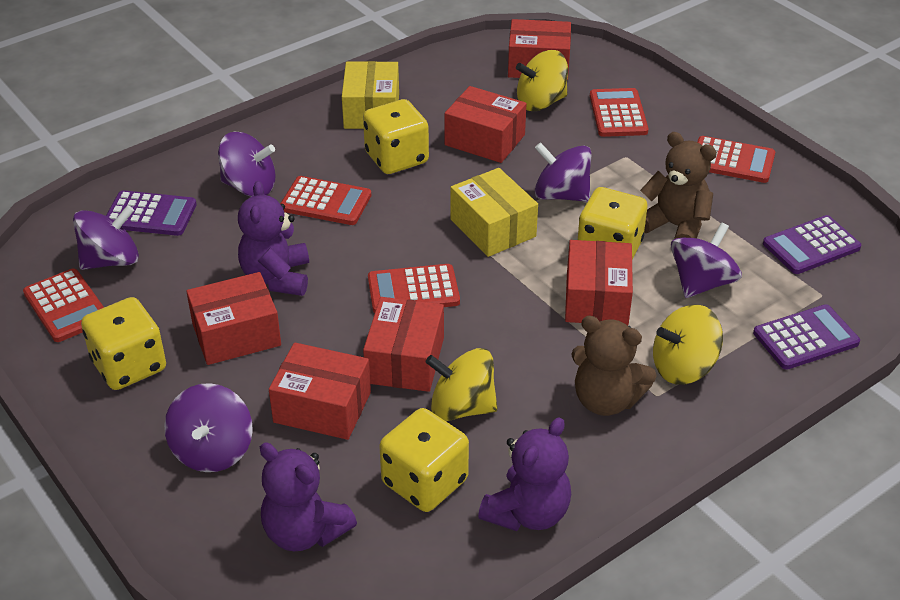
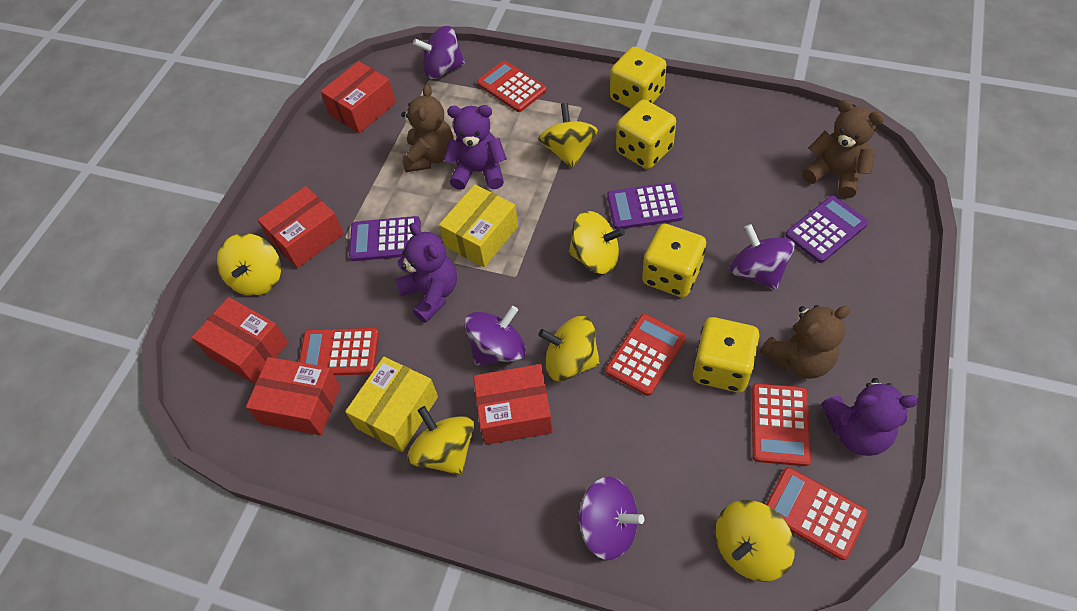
brown teddy bear: [571,316,657,416] [640,132,717,239] = 2 -> [401,84,454,172] [760,305,850,379] [802,100,884,198] = 3
purple spinning top: [73,205,139,270] [164,383,253,472] [218,132,276,197] [535,142,591,202] [671,222,742,298] = 5 -> [413,25,465,79] [465,306,526,366] [577,477,644,560] [730,224,795,290] = 4
red box: [186,272,281,365] [269,342,371,440] [363,297,444,392] [444,86,527,163] [508,19,571,80] [565,240,633,326] = 6 -> [192,297,288,383] [246,357,341,435] [258,186,344,268] [320,61,396,134] [473,364,553,445] = 5
yellow spinning top: [426,348,498,421] [516,50,568,111] [653,304,723,385] = 3 -> [217,233,281,296] [407,406,474,475] [538,103,598,169] [538,316,600,381] [569,211,625,274] [715,500,795,582] = 6

